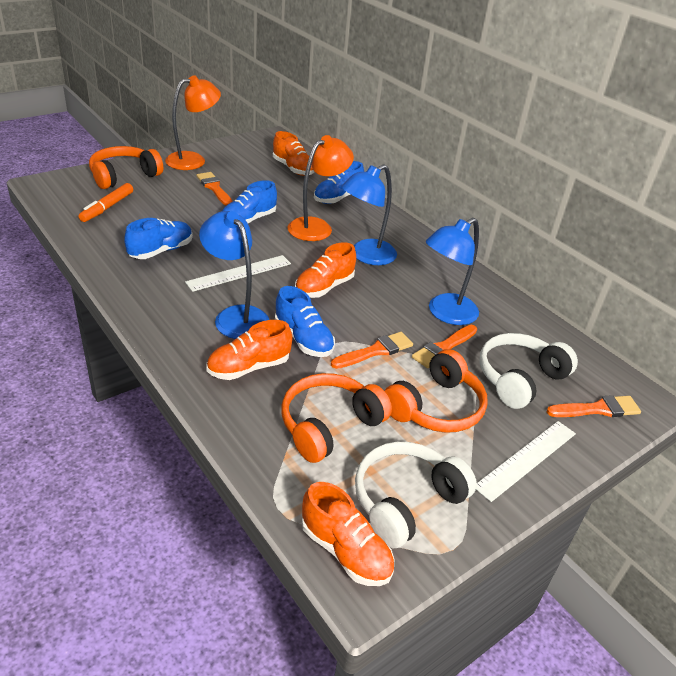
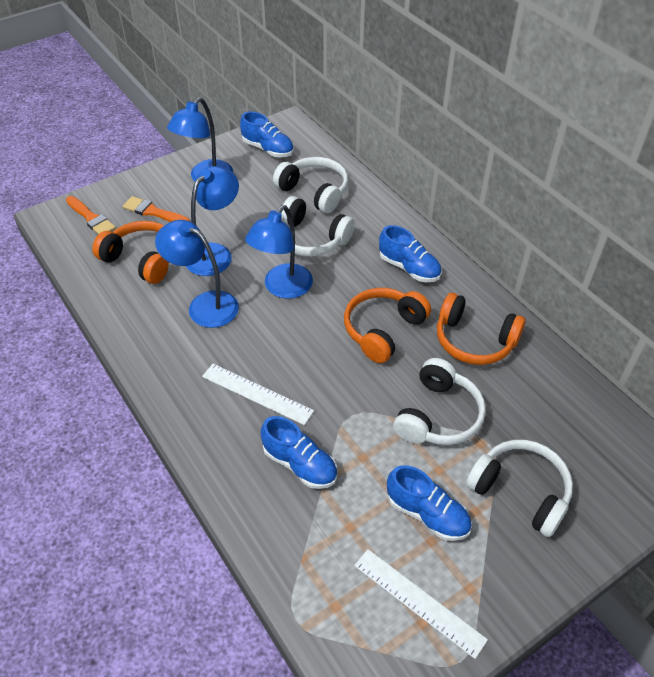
blue lamp: [199,211,269,339] [341,164,397,265] [426,218,479,325] = 3 -> [155,220,239,328] [167,97,233,181] [186,166,239,276] [245,205,313,299] = 4
orange brush: [197,172,233,206] [331,332,413,369] [412,325,477,368] [547,395,641,417] = 4 -> [66,196,116,234] [123,196,190,222] = 2
orange lamp: [165,75,221,170] [288,135,354,241] = 2 -> none = 0
orange marker: [79,183,133,222] = 1 -> none = 0
orange shoe: [206,320,293,380] [273,131,314,176] [295,242,356,298] [302,482,394,586] = 4 -> none = 0
white headphones: [355,442,477,548] [479,333,578,409] = 2 -> [273,157,348,213] [281,196,355,257] [393,358,486,445] [466,440,573,537] = 4

